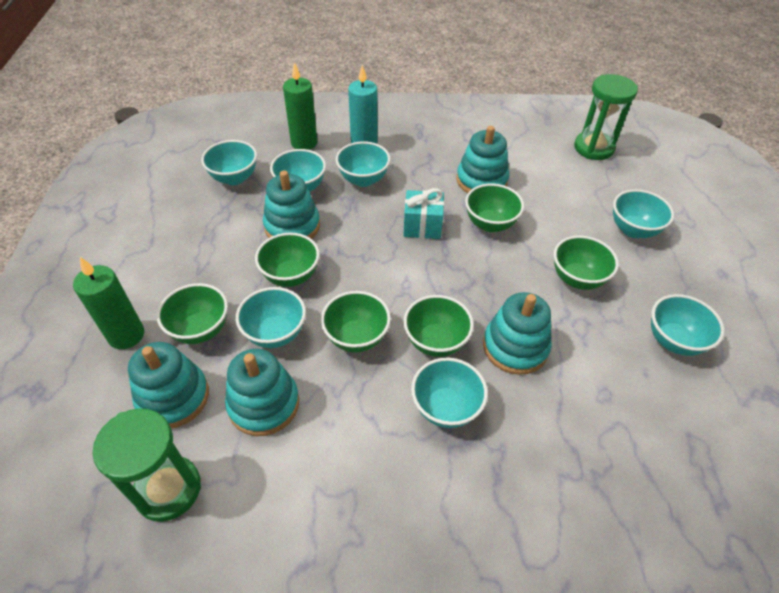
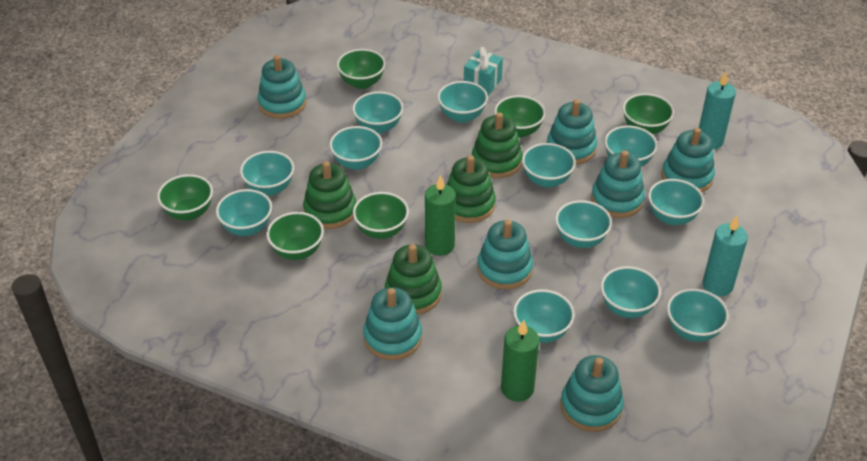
green hourglass: [92,409,201,522] [574,74,638,160] = 2 -> none = 0
green stacking toy: none = 0 -> [303,161,356,229] [385,244,442,315] [447,155,496,223] [472,112,523,178] = 4
turquoise bowl: [201,140,257,185] [236,287,306,348] [270,149,326,192] [336,141,390,187] [411,358,488,428] [613,189,674,238] [651,294,725,356] = 7 -> [216,189,272,236] [240,151,294,196] [329,126,382,170] [352,91,404,134] [437,81,488,123] [513,289,575,343] [522,143,576,188] [555,200,612,248] [601,266,661,318] [604,126,658,167] [648,179,704,225] [667,288,729,342] = 12
turquoise candle: [348,65,378,144] = 1 -> [699,72,736,149] [703,216,748,296] = 2
turquoise stacking toy: [128,342,209,429] [225,349,299,436] [263,170,320,239] [456,126,509,193] [483,292,552,375] = 5 -> [258,55,306,119] [363,287,422,360] [477,220,533,290] [547,99,597,165] [560,355,624,432] [591,150,645,218] [662,128,715,193] = 7

